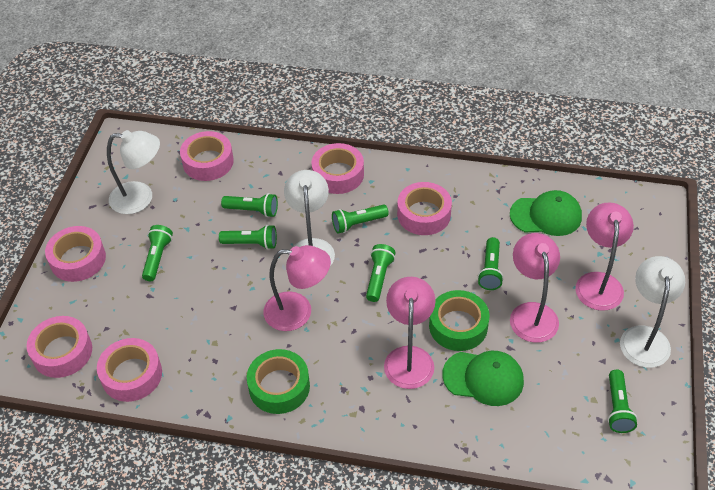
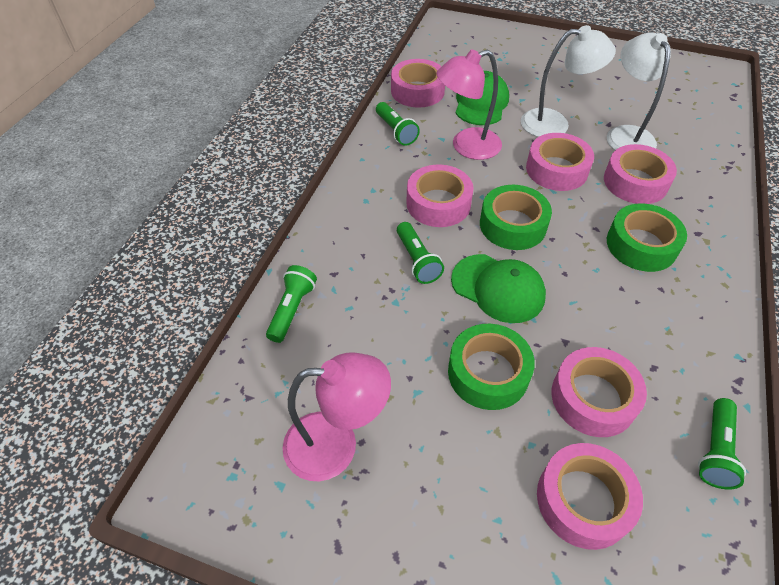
green flashlight: [142,225,173,281] [219,225,277,250] [221,193,278,217] [332,205,389,234] [366,244,396,302] [478,237,504,290] [608,370,637,433] = 7 -> [266,265,317,343] [376,102,420,146] [397,222,444,284] [698,398,746,489] = 4
green tape: [247,349,310,414] [429,290,489,351] = 2 -> [448,324,535,410] [480,185,552,250] [607,204,687,272] = 3
pink lamp: [263,245,331,331] [384,277,436,389] [510,233,560,343] [575,202,634,311] = 4 -> [282,353,391,481] [436,49,502,160] = 2
white lamp: [107,130,160,214] [284,170,335,266] [620,256,685,368] = 3 -> [521,25,616,137] [607,32,671,150] = 2

